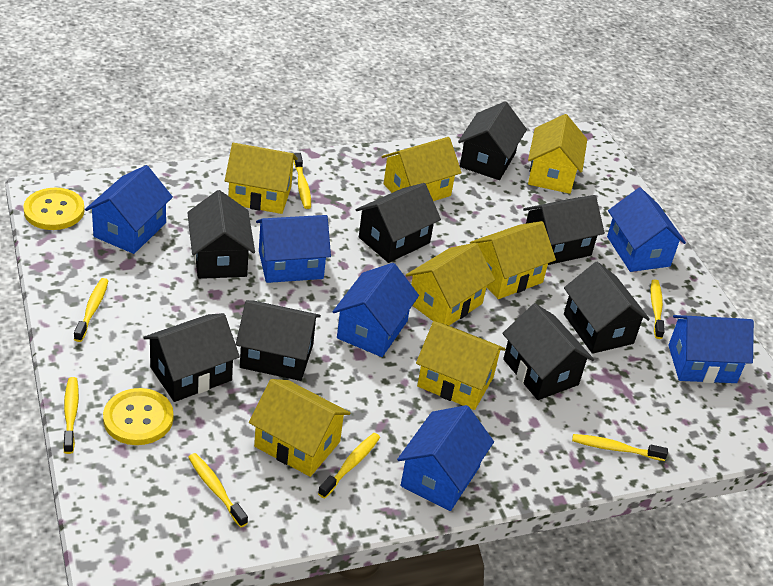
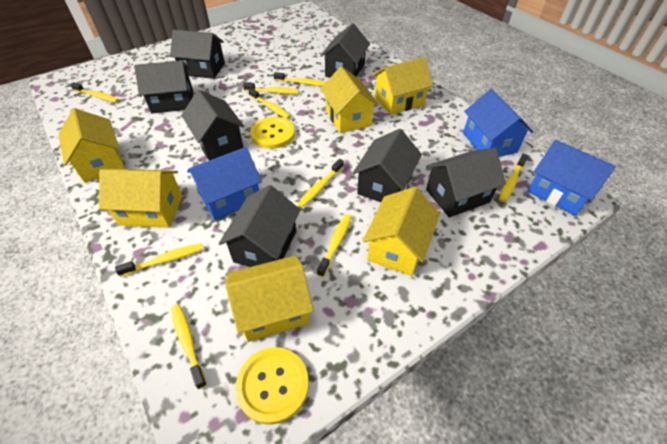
black house: [143,313,240,402] [187,190,255,279] [236,300,321,381] [356,183,441,263] [458,101,527,180] [502,303,594,400] [523,195,605,265] [564,262,650,354] = 8 -> [134,60,193,114] [170,29,225,79] [181,90,244,160] [219,185,301,267] [320,23,370,77] [353,129,422,202] [426,148,506,217] = 7
blue house: [85,165,173,254] [256,215,331,283] [333,263,419,357] [397,405,494,511] [607,187,686,272] [668,315,754,383] = 6 -> [187,147,262,220] [463,89,533,157] [527,140,616,216] = 3
yellow house: [225,143,298,214] [249,379,351,477] [381,137,462,201] [406,243,495,325] [416,321,505,410] [470,221,556,299] [528,114,587,194] = 7 -> [58,108,125,183] [99,169,183,228] [226,255,314,342] [321,66,379,133] [363,187,440,276] [373,57,433,115] = 6
yellow toothbrush: [63,377,79,454] [74,278,109,342] [188,453,248,528] [294,153,311,209] [318,433,380,499] [572,434,668,461] [651,280,665,339] = 7 -> [70,82,119,103] [115,243,203,277] [171,304,207,389] [243,83,299,94] [248,88,291,119] [273,72,326,86] [298,159,344,207] [317,214,352,277] [499,154,528,202] = 9

